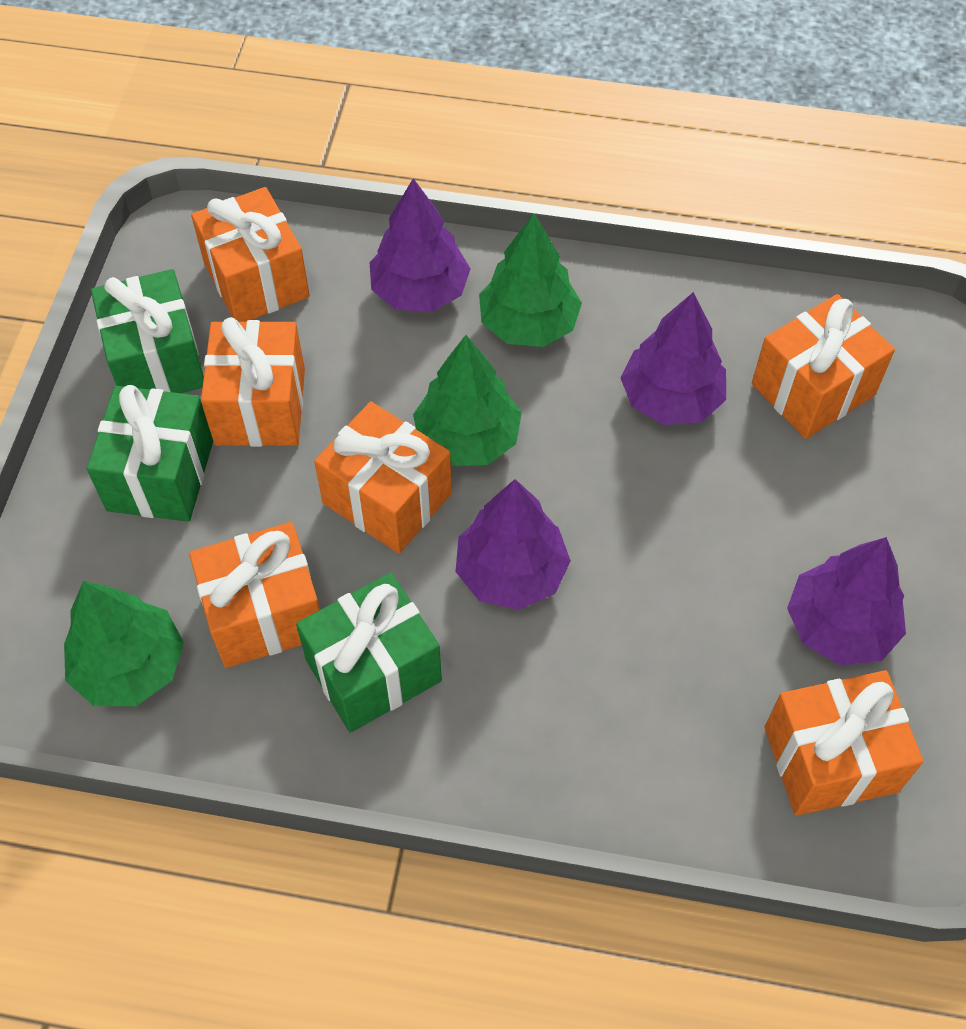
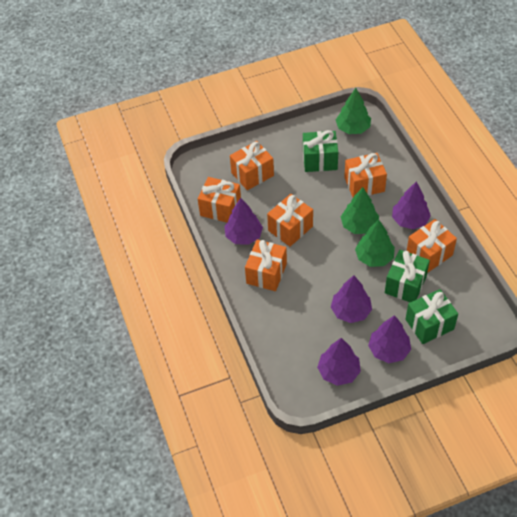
purple tree: [370,178,471,312] [455,479,571,610] [620,292,726,425] [787,537,906,665] = 4 -> [224,198,263,245] [317,338,361,386] [331,275,372,323] [368,315,411,363] [392,182,431,229] = 5

